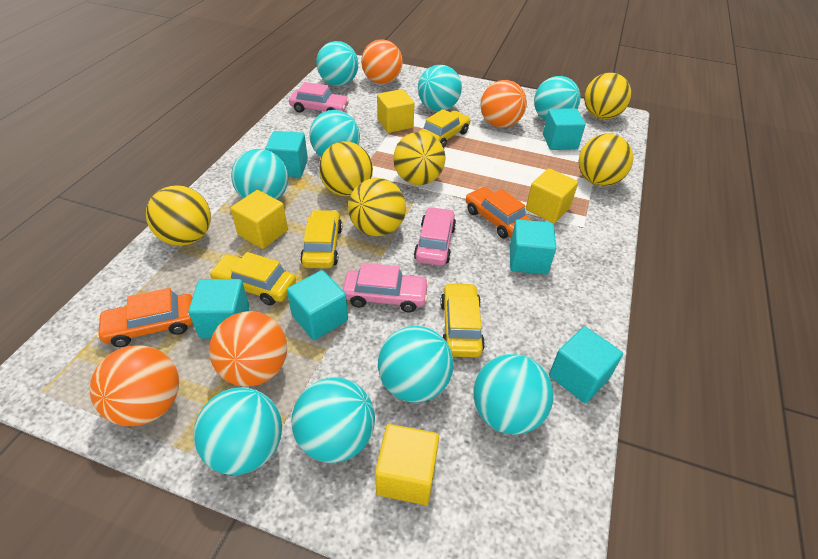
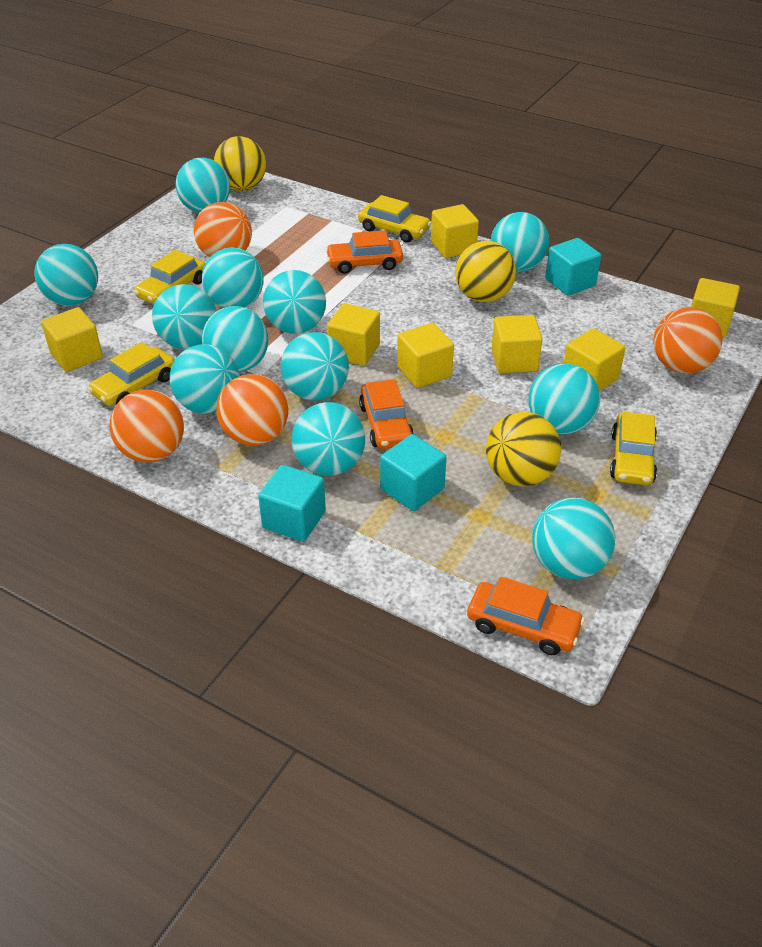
orange car: [96,288,193,347] [466,187,532,239] = 2 -> [326,230,403,274] [359,379,414,449] [467,576,585,655] = 3
pink car: [289,82,349,113] [343,263,429,312] [414,207,456,266] = 3 -> none = 0
turquoise ball: [194,387,282,475] [231,149,288,199] [292,377,375,463] [310,110,360,157] [316,41,358,86] [378,326,454,402] [418,65,462,111] [474,354,553,435] [534,76,581,121] = 9 -> [35,244,98,306] [152,284,217,349] [170,344,239,414] [176,158,230,213] [202,247,264,308] [202,306,268,372] [263,270,326,334] [281,332,349,401] [292,402,365,476] [491,212,549,272] [529,364,600,434] [532,498,615,580] = 12
turquoise cube: [188,279,249,338] [265,131,308,177] [287,270,348,340] [510,219,556,275] [543,108,586,150] [549,326,623,403] = 6 -> [258,465,326,542] [380,434,446,511] [545,238,601,296] = 3
yellow ball: [146,185,211,246] [319,141,373,196] [348,178,406,236] [393,132,445,185] [578,134,633,186] [584,73,631,119] = 6 -> [214,136,266,191] [455,241,516,302] [486,412,561,486] = 3
yellow cube: [231,190,288,249] [375,424,439,505] [377,89,414,133] [526,168,578,223] = 4 -> [41,307,103,372] [327,303,380,365] [397,323,454,388] [431,204,479,258] [491,315,543,373] [564,328,625,391] [691,278,740,338] = 7

